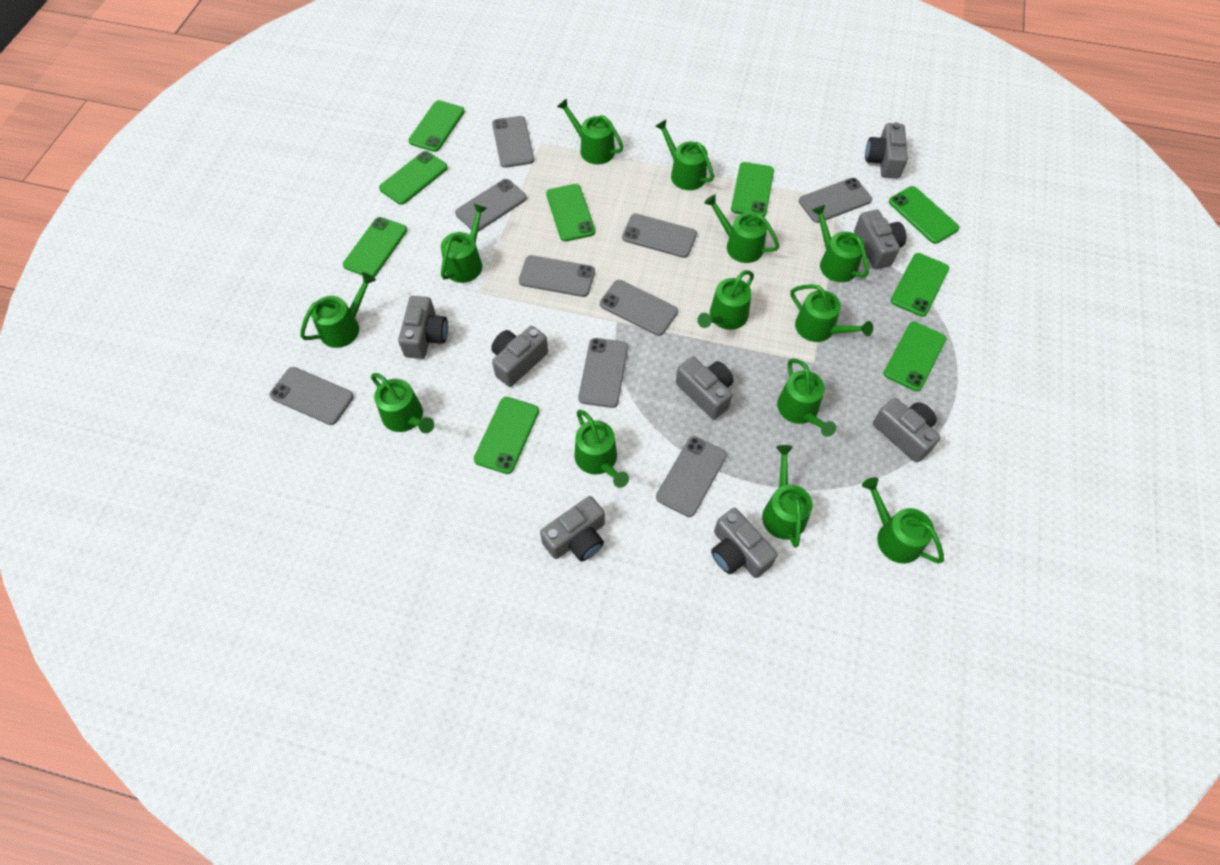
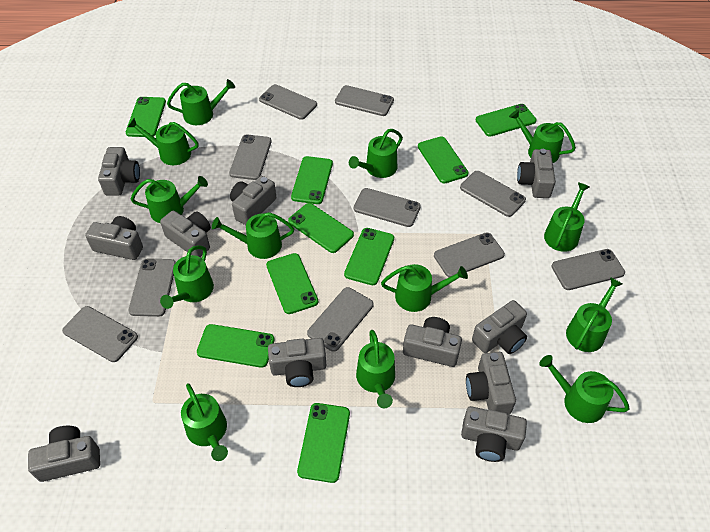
grey camera: [398,296,448,359] [491,326,548,387] [540,496,605,561] [676,357,734,420] [711,508,778,578] [854,210,906,269] [865,122,908,178] [873,398,941,462] = 8 -> [28,426,100,482] [85,216,143,260] [98,147,140,195] [160,211,211,257] [230,176,276,225] [268,338,326,387] [403,317,462,367] [461,406,527,462] [466,352,516,414] [472,300,527,354] [517,149,556,198] = 11
grey phone: [269,367,354,425] [455,179,527,232] [492,116,534,168] [519,255,595,297] [578,338,628,408] [600,280,678,336] [622,214,697,258] [656,436,727,517] [799,178,872,223] = 9 -> [62,306,138,362] [128,258,176,317] [229,134,272,180] [259,84,317,120] [307,287,373,352] [335,85,394,116] [354,188,421,227] [434,232,505,277] [460,171,526,217] [551,249,625,290] = 10

